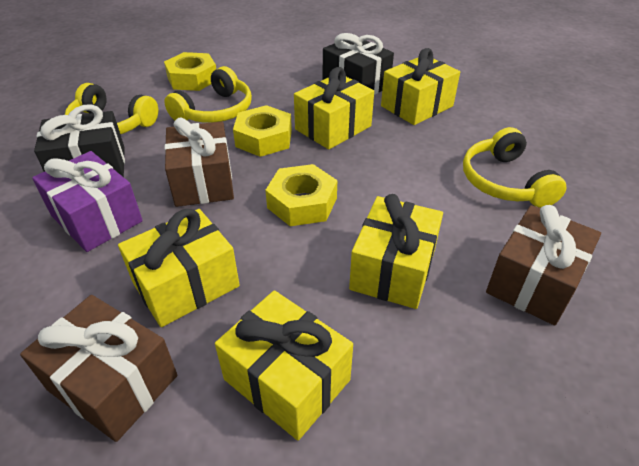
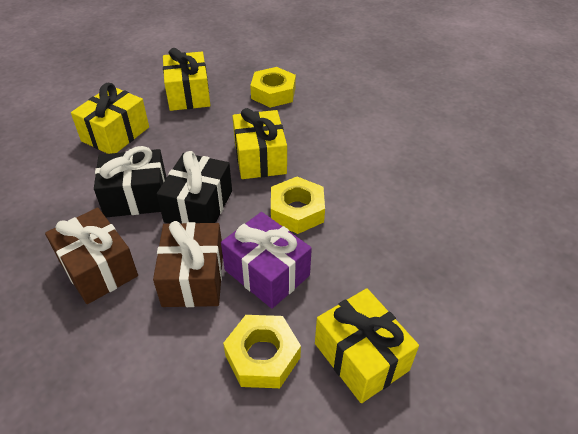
brown gift: [20,295,177,442] [165,117,234,207] [486,205,601,326] = 3 -> [45,208,138,304] [153,221,223,307] = 2
yellow gift: [118,209,240,327] [215,290,353,441] [294,67,374,149] [349,194,443,309] [381,48,460,125] = 5 -> [71,83,149,154] [163,48,211,111] [232,108,287,179] [315,288,419,403] = 4
yellow headphones: [65,83,158,134] [164,66,252,123] [463,127,566,208] = 3 -> none = 0

